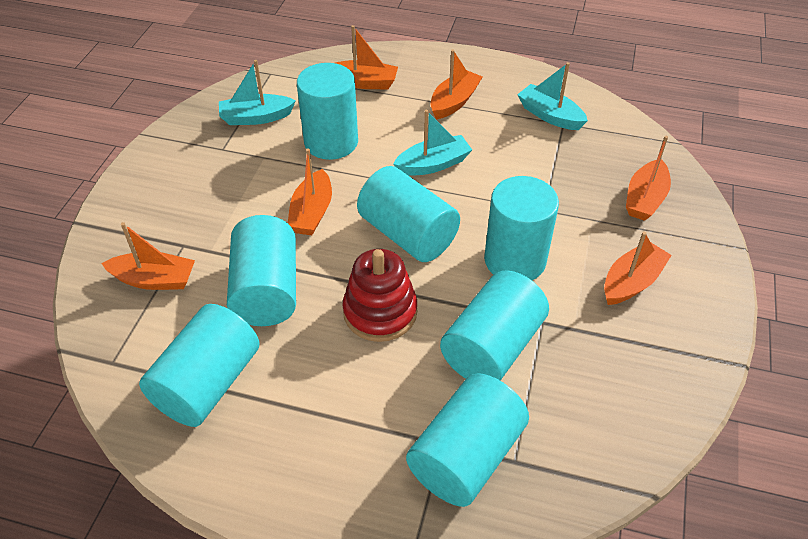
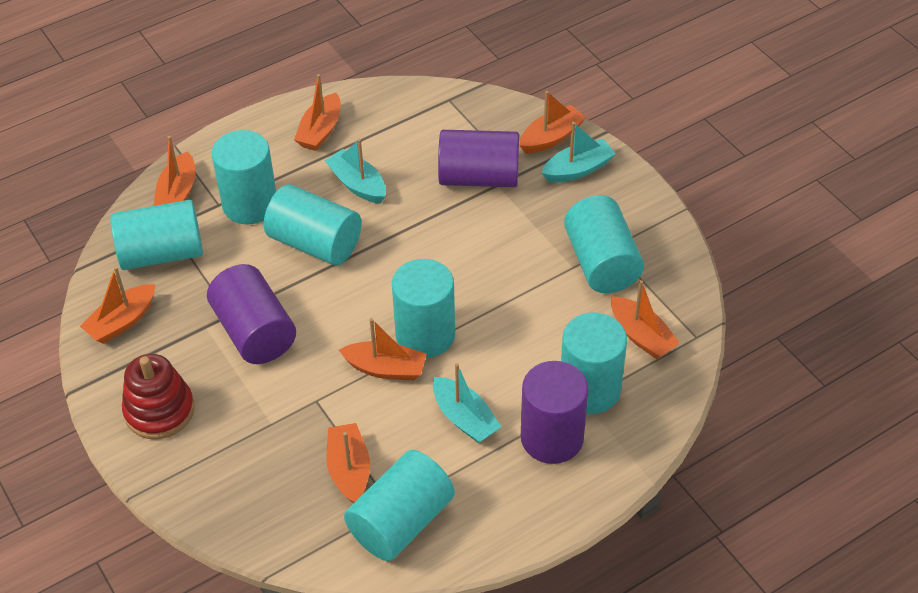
orange boat: [101,222,195,290] [288,148,332,235] [335,25,398,89] [430,50,482,119] [604,232,672,305] [626,136,671,221] = 6 -> [80,267,155,344] [153,136,196,206] [294,74,341,151] [327,423,370,503] [339,318,427,380] [520,91,586,153] [611,280,680,359] = 7
purple cylinder: none = 0 -> [207,264,296,364] [438,130,519,187] [521,361,589,464] = 3

